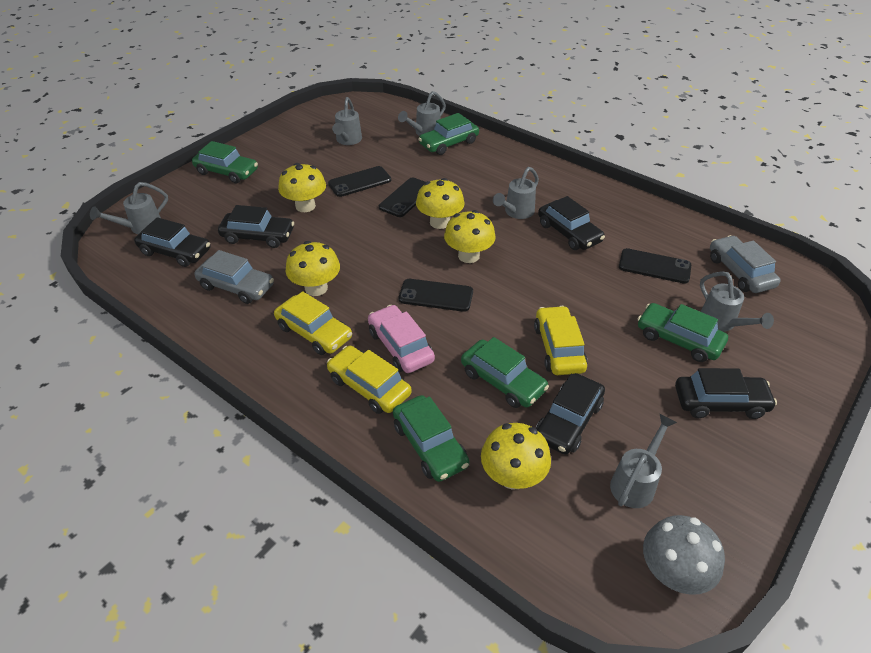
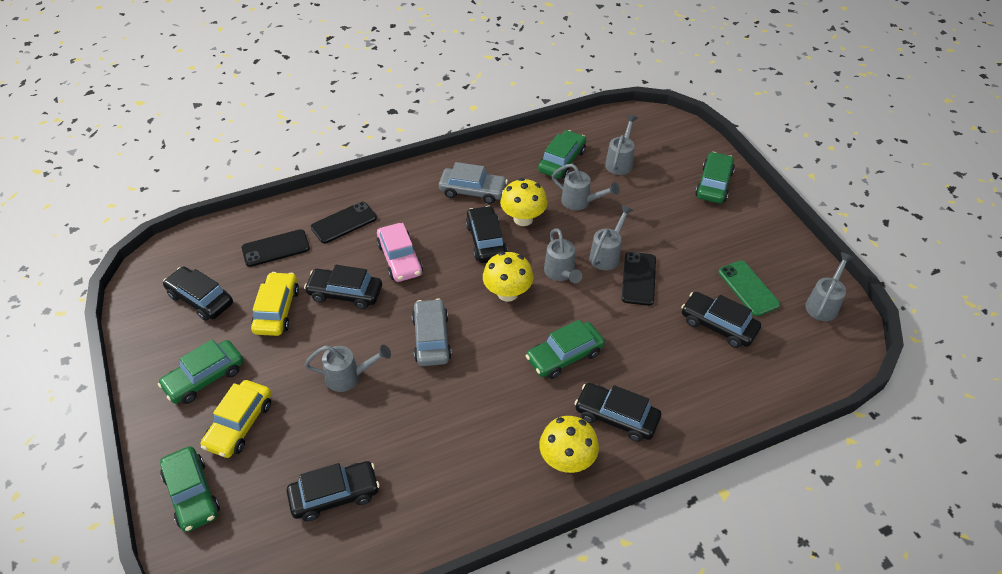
black car: [134,217,210,267] [218,205,294,248] [536,373,605,455] [538,196,605,250] [675,368,777,419] = 5 -> [163,266,233,321] [287,461,380,521] [304,265,382,309] [466,206,508,263] [575,383,661,442] [681,292,761,348] = 6
black phone: [328,166,391,197] [379,178,425,217] [399,279,473,312] [619,248,691,284] = 4 -> [242,229,310,267] [311,202,377,244] [622,252,656,306] = 3
green phone: none = 0 -> [718,260,780,316] = 1
grey mushroom: [643,515,725,595] = 1 -> none = 0
yellow car: [274,291,352,355] [327,346,412,414] [534,306,588,375] = 3 -> [201,380,271,458] [251,272,299,336] = 2
yellow mushroom: [278,163,326,212] [286,241,340,296] [416,178,465,229] [444,210,496,263] [481,423,551,490] = 5 -> [483,252,533,302] [500,178,547,226] [539,416,599,473] = 3

